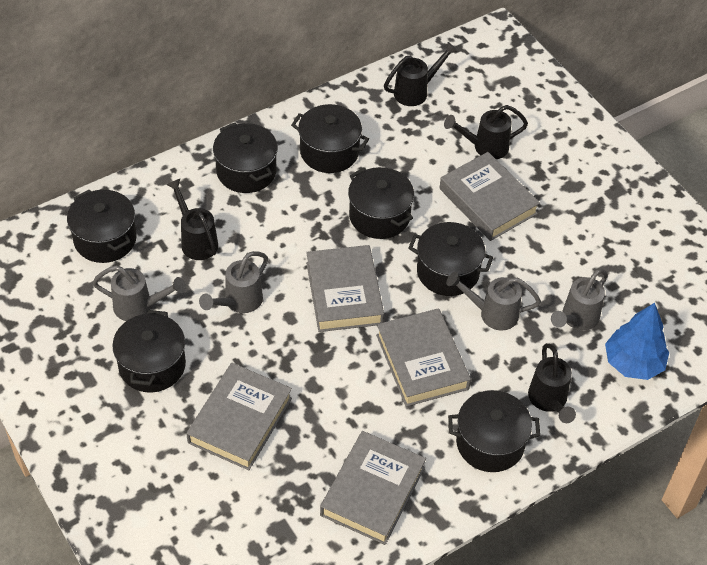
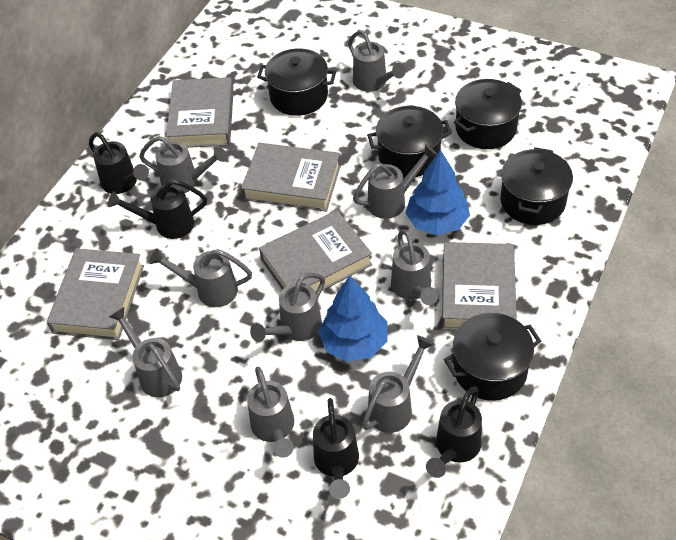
black pot: [67,190,137,263] [112,310,186,392] [213,123,278,193] [291,104,369,173] [348,167,414,239] [408,222,493,296] [448,390,540,472] = 7 -> [257,48,336,116] [367,106,452,177] [444,313,541,401] [454,79,522,149] [500,147,573,225] = 5
blue tree: [605,303,669,380] = 1 -> [318,276,387,361] [406,149,470,235] = 2
grey watering can: [92,265,186,321] [199,251,268,313] [446,272,541,330] [551,269,608,330] = 4 -> [109,307,182,397] [139,136,227,193] [149,248,252,307] [247,367,294,458] [250,273,325,342] [348,30,406,92] [353,144,437,219] [362,335,434,433] [391,229,438,305] = 9

